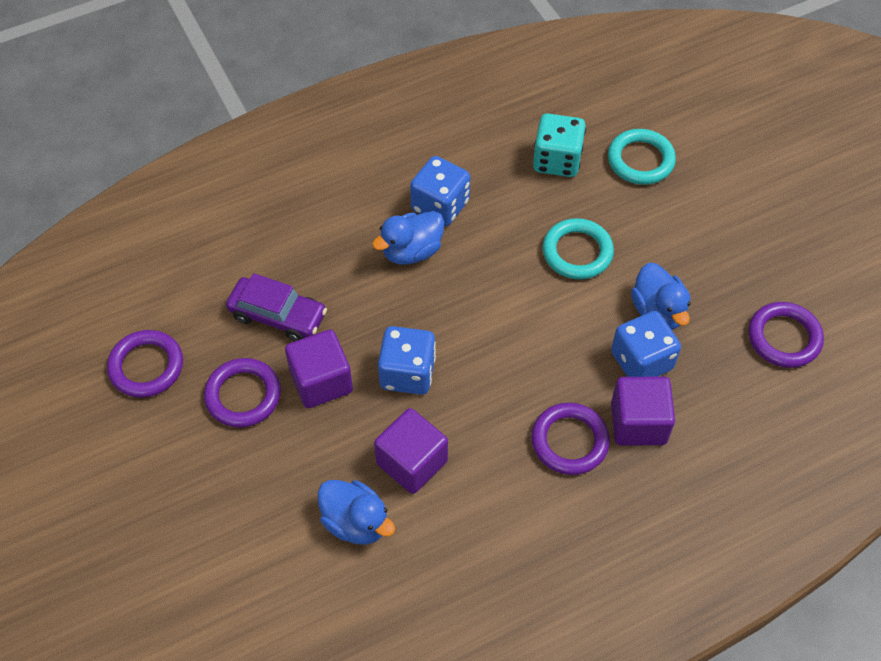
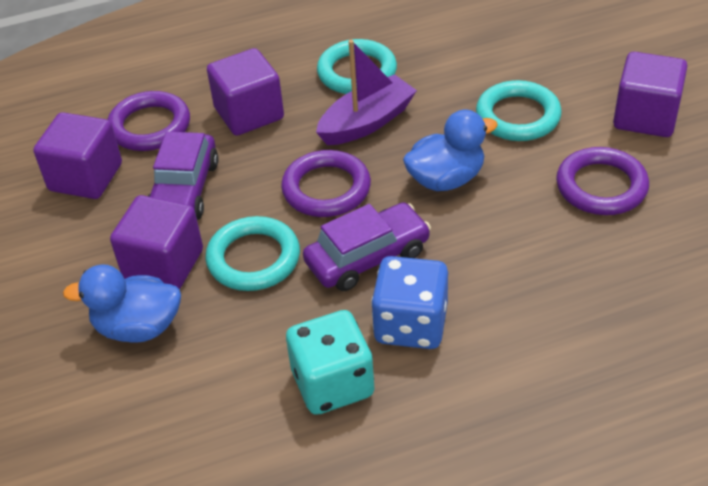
blue dice: [378,326,436,395] [410,156,470,227] [611,311,681,377] = 3 -> [371,256,448,349] = 1
blue duck: [318,480,395,545] [372,211,444,265] [631,263,691,330] = 3 -> [63,264,181,343] [403,110,498,191] = 2
purple boat: none = 0 -> [316,40,417,145] = 1
purple car: [226,273,327,341] = 1 -> [148,132,219,220] [303,202,431,291] = 2
purple cube: [285,329,353,408] [374,408,448,494] [611,377,675,445] = 3 -> [33,112,122,199] [110,195,203,289] [207,48,284,136] [613,52,687,137] = 4
purple ring: [107,330,183,398] [204,358,281,427] [531,403,610,475] [748,302,824,368] = 4 -> [107,91,190,151] [281,150,371,217] [556,147,649,215] = 3
turquoise ring: [542,218,614,280] [608,129,676,185] = 2 -> [205,216,300,291] [317,39,397,94] [476,80,562,141] = 3

